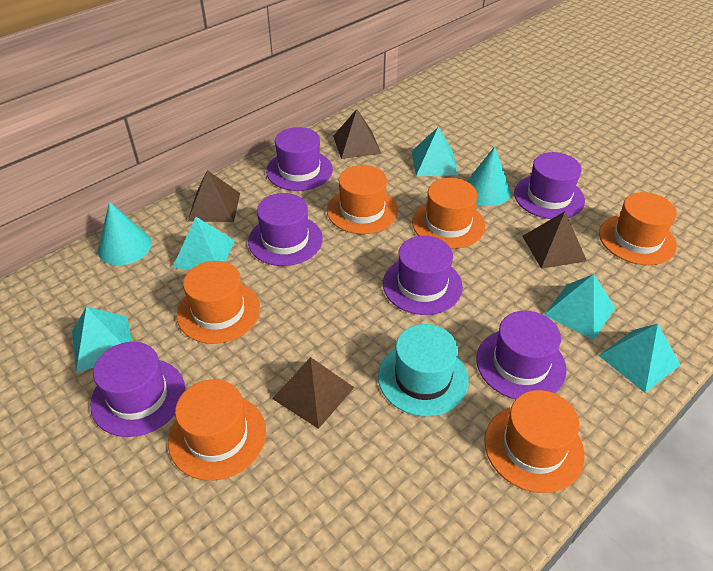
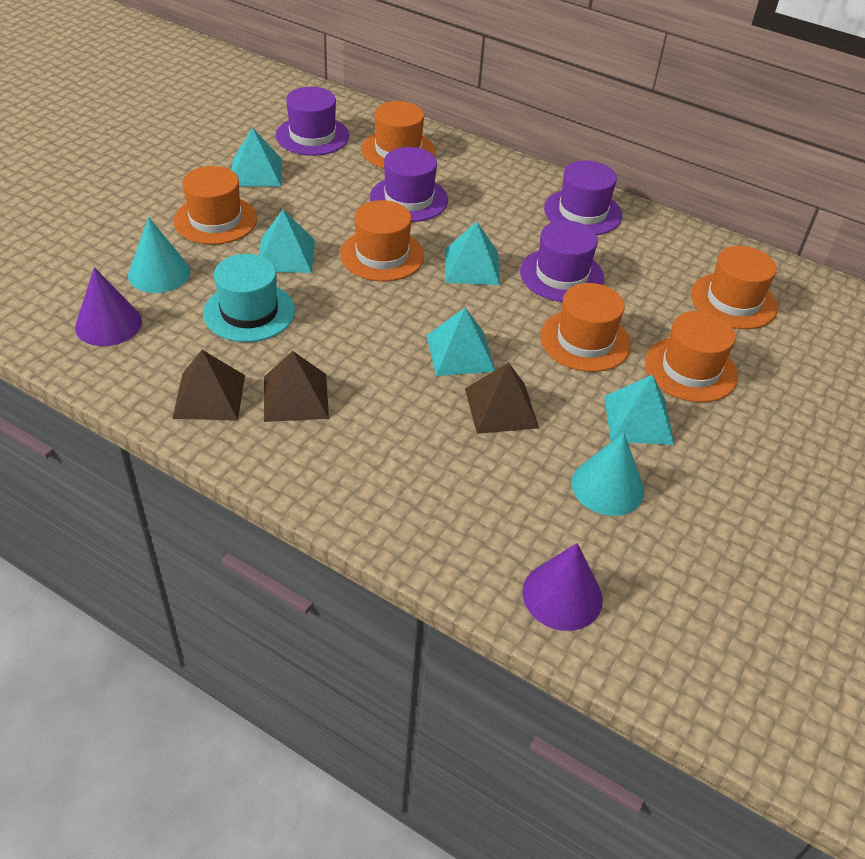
brown pyramid: [188,170,240,222] [272,357,355,429] [333,109,382,159] [522,211,587,269] = 4 -> [172,350,245,420] [264,351,329,422] [465,362,539,434] = 3
purple cone: none = 0 -> [75,267,142,346] [522,543,603,631] = 2
purple hat: [90,342,185,437] [248,193,323,266] [266,127,333,191] [383,236,463,315] [476,311,567,399] [514,152,585,219] = 6 -> [276,87,349,156] [370,147,448,222] [520,220,604,302] [544,160,622,235] = 4

